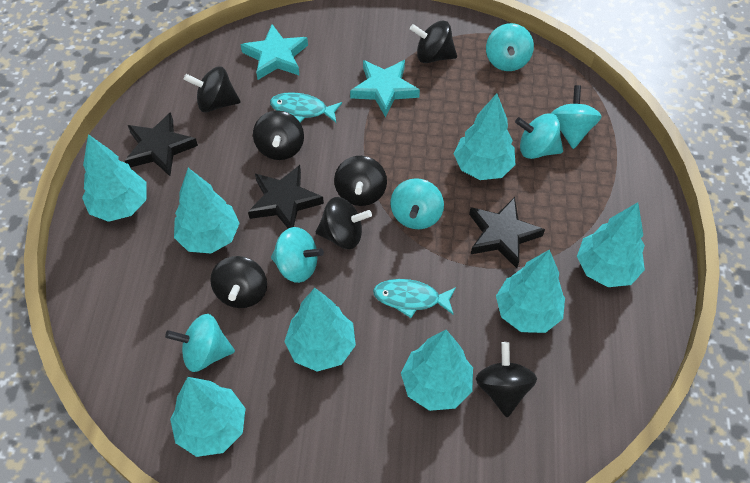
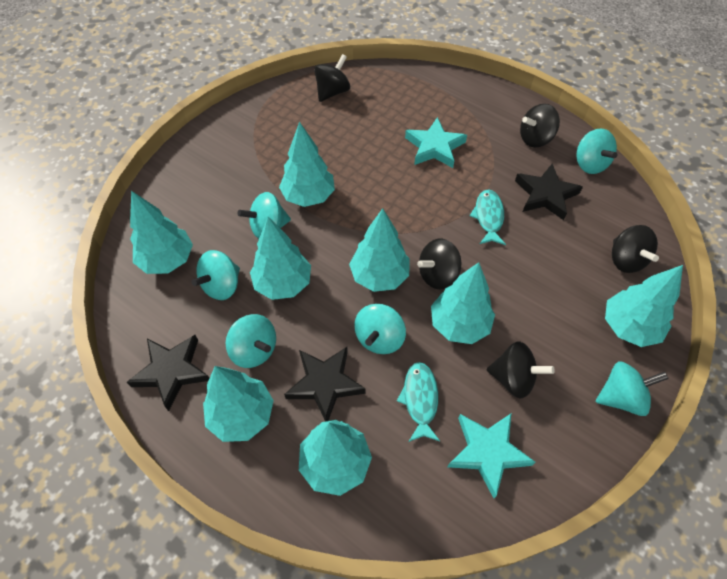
black spinning top: [184,66,241,112] [210,256,267,308] [253,110,304,160] [316,197,372,249] [334,156,387,206] [410,20,457,63] [476,342,537,417] = 7 -> [314,54,350,102] [417,239,461,289] [487,341,555,399] [520,104,560,148] [612,225,659,273] = 5

